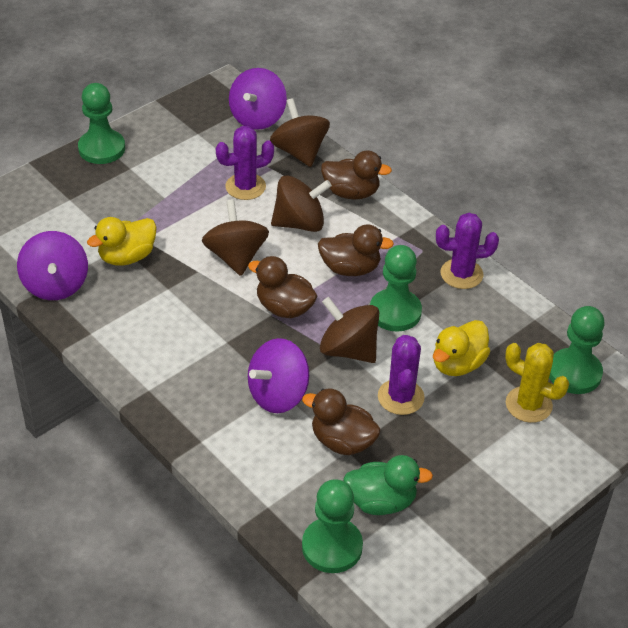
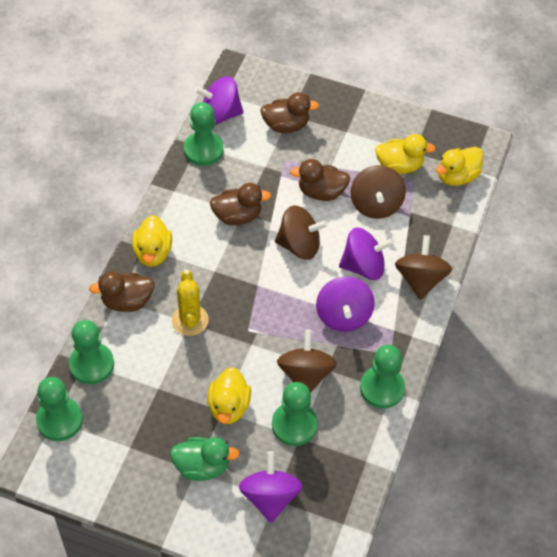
green pawn: [78,83,125,164] [302,479,363,573] [370,245,422,332] [549,306,605,394] = 4 -> [36,377,83,441] [69,320,114,384] [184,102,224,166] [272,382,318,446] [360,345,405,409] = 5
purple cactus: [216,126,274,200] [378,335,425,415] [436,213,499,289] = 3 -> none = 0
purple spinning top: [17,231,88,300] [229,68,287,130] [248,338,309,413] = 3 -> [195,76,244,125] [239,451,303,523] [316,277,375,332] [339,228,394,280] = 4
yellow duck: [87,217,157,266] [433,320,490,376] = 2 -> [132,215,172,267] [207,367,251,424] [375,134,436,174] [436,147,483,186] = 4

